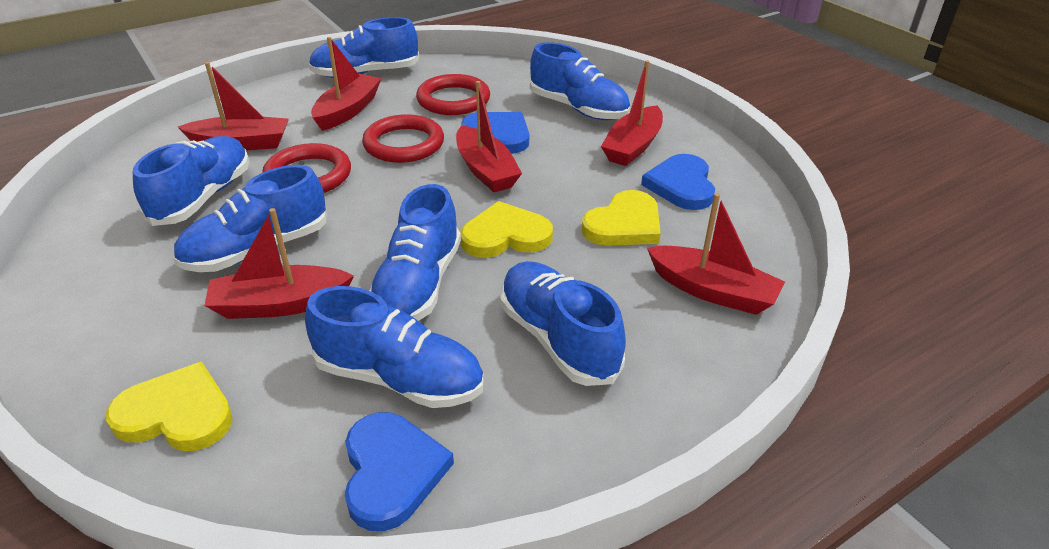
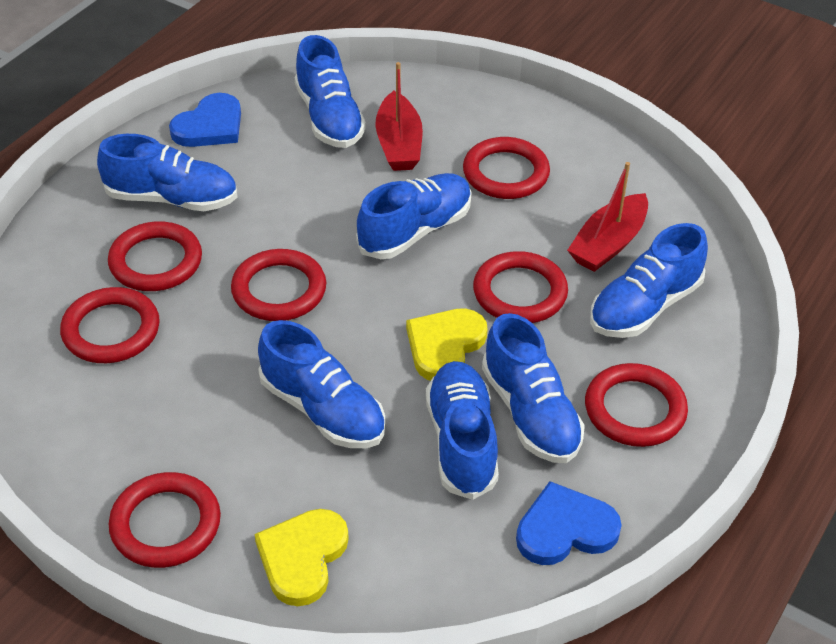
blue heart: [345,412,454,531] [461,112,529,154] [641,154,715,210] = 3 -> [169,93,241,147] [516,481,622,565] = 2
red boat: [178,62,289,150] [204,208,354,319] [311,37,381,131] [456,81,522,192] [601,60,663,166] [647,193,785,315] = 6 -> [375,62,423,171] [567,162,648,272] = 2
red ring: [262,143,351,193] [362,114,444,163] [416,74,490,115] = 3 -> [60,287,160,363] [108,221,202,291] [109,472,221,568] [231,249,326,321] [463,137,550,199] [473,251,568,323] [585,363,688,447] = 7
yellow heart: [106,361,233,451] [460,201,553,258] [581,190,661,246] = 3 -> [254,509,349,606] [406,308,488,381] = 2

